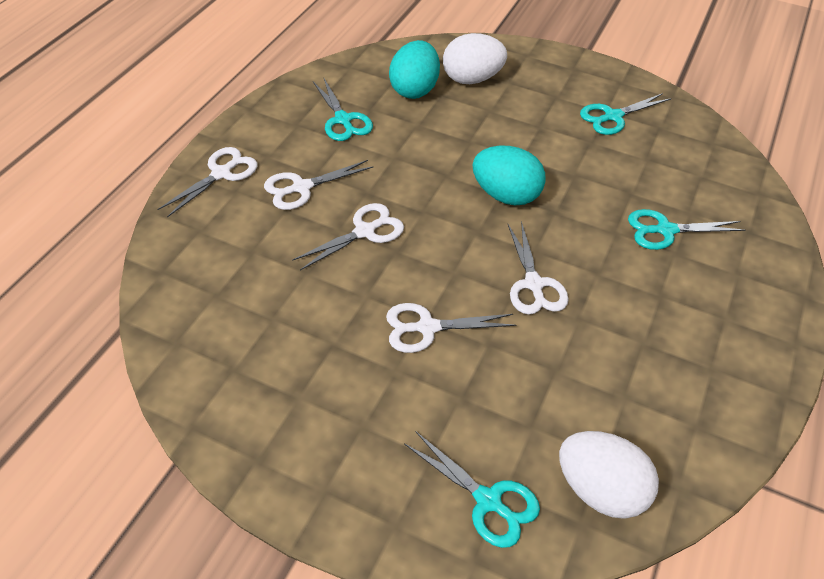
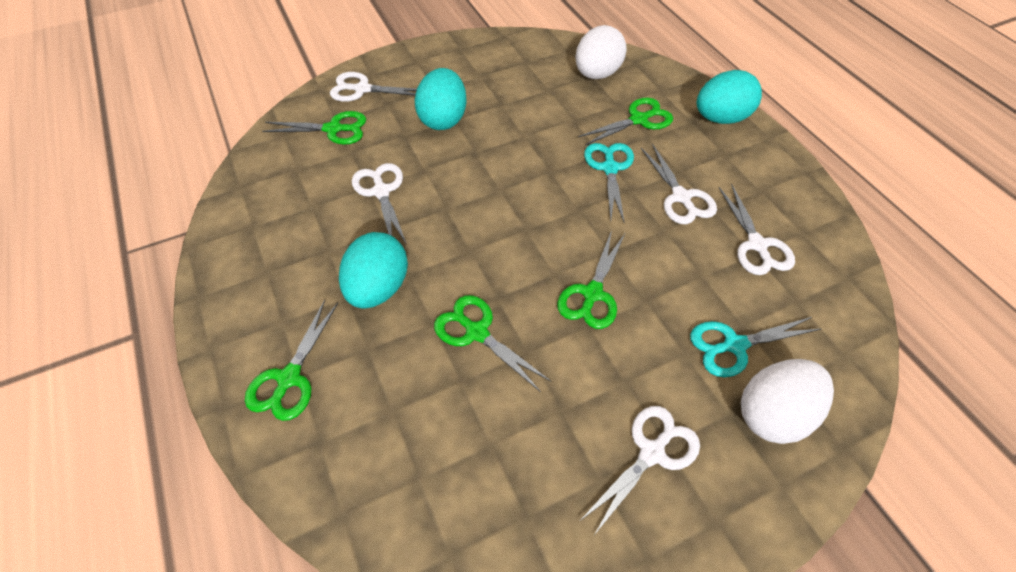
green scissors: none = 0 -> [245,300,338,421] [262,111,366,145] [434,295,551,392] [557,230,625,329] [578,98,673,145] = 5
turquoise egg: [389,40,440,99] [472,146,546,205] = 2 -> [339,232,408,309] [415,68,467,130] [697,70,762,124] = 3
turquoise scissors: [313,79,373,141] [404,431,540,548] [580,93,671,135] [628,209,746,250] = 4 -> [584,143,634,223] [690,317,821,377] = 2

